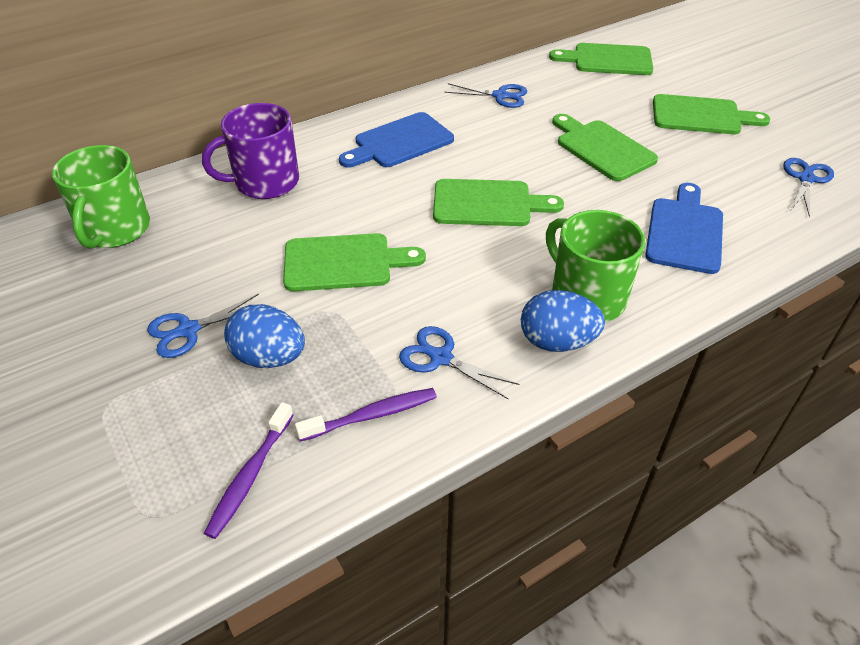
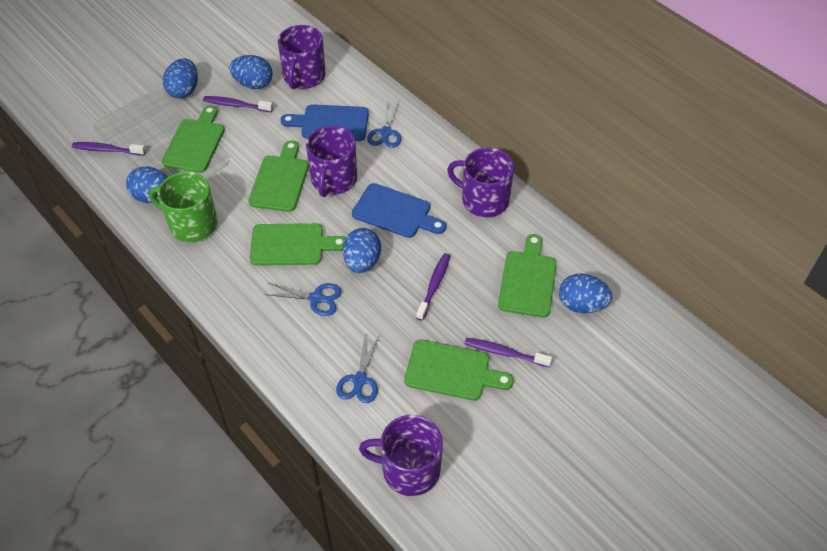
blue egg: [224,304,305,368] [521,290,605,352] = 2 -> [126,166,168,203] [163,58,198,98] [229,55,273,89] [343,228,381,273] [559,273,612,313] = 5
blue scissors: [147,294,259,358] [399,326,519,399] [444,83,527,108] [783,158,834,217] = 4 -> [264,283,342,316] [336,336,379,403] [367,101,401,148] = 3
green mug: [52,145,150,249] [546,210,645,322] = 2 -> [149,172,218,242] = 1
purple mug: [202,103,299,199] = 1 -> [278,25,326,89] [306,126,357,197] [359,415,443,496] [447,148,514,217] = 4
purple toothbrush: [204,402,294,539] [295,388,437,442] = 2 -> [72,142,146,156] [203,96,273,112] [416,253,450,321] [464,338,552,367] = 4

